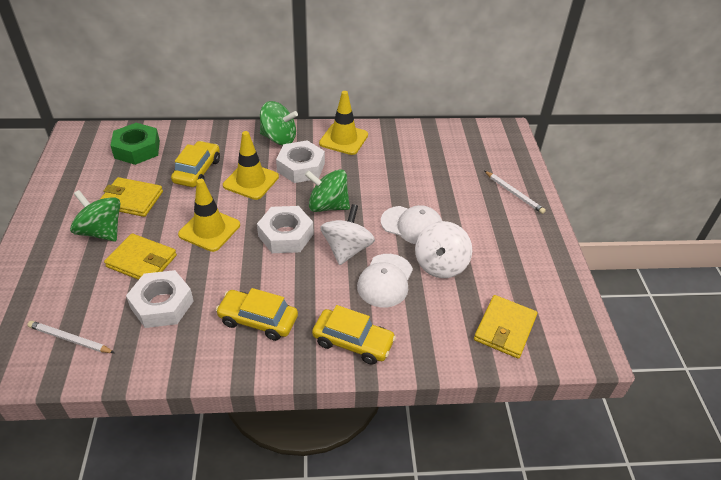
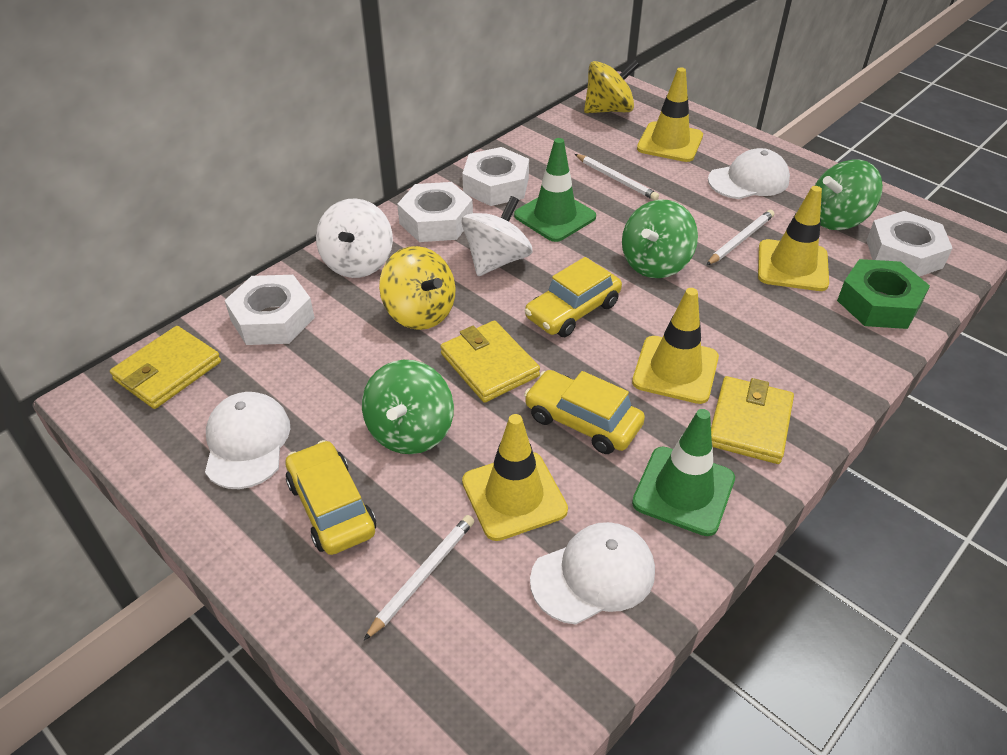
green traffic cone: none = 0 -> [514,138,596,242] [632,409,735,536] = 2
white cap: [357,254,413,307] [381,205,442,244] = 2 -> [205,392,290,489] [530,522,655,624] [708,148,790,199] = 3
white nut: [126,270,194,328] [257,206,314,253] [276,141,325,183] = 3 -> [225,275,315,345] [397,182,473,242] [462,147,529,206] [866,211,953,277] = 4
white pencil: [27,321,115,353] [485,171,546,214] = 2 -> [363,515,474,641] [575,154,659,201] [706,210,774,265] = 3
yellow spinning top: none = 0 -> [379,246,456,330] [584,60,639,113] = 2
yellow traffic cone: [178,179,240,252] [223,131,279,200] [319,91,368,155] = 3 -> [462,414,568,541] [632,288,719,404] [637,67,703,162] [758,186,829,291] = 4

